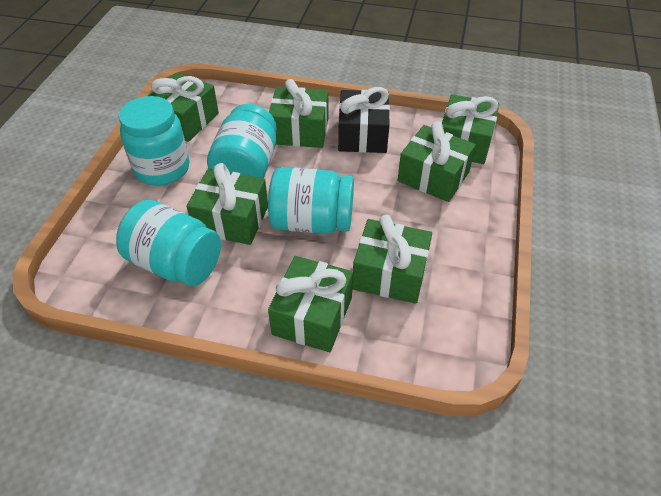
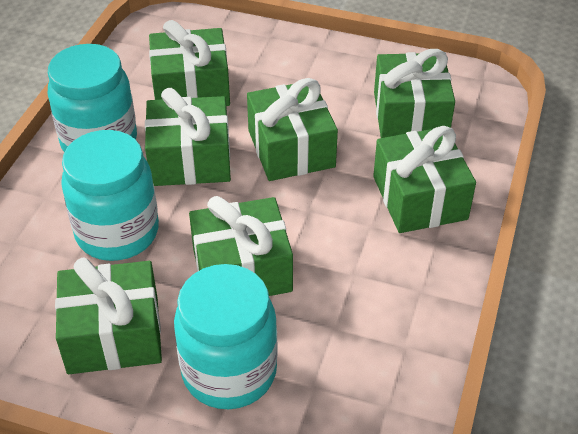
black gift: [338,87,390,153] = 1 -> none = 0
turquoise jar: [116,200,221,286] [119,96,190,186] [207,104,277,178] [268,167,354,234] = 4 -> [48,44,137,152] [61,130,159,261] [174,264,278,409] = 3

